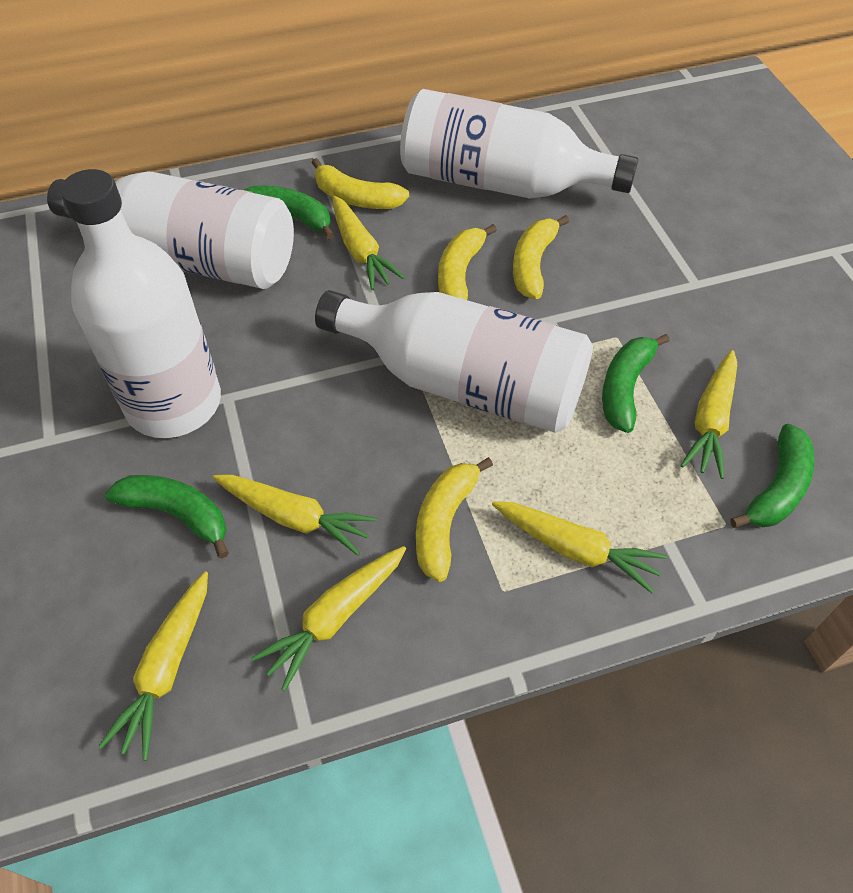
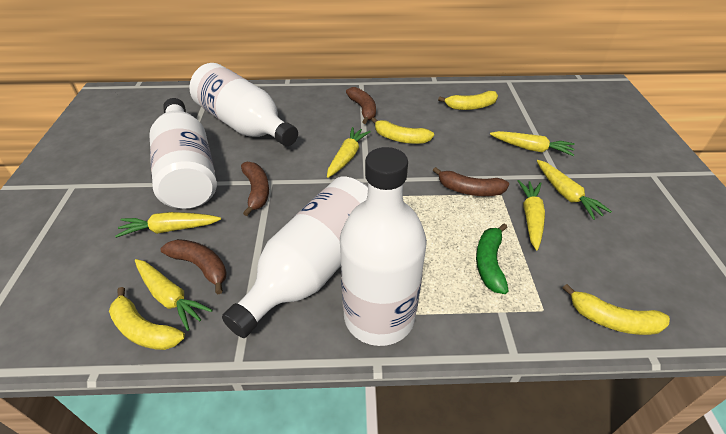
brown banana: none = 0 -> [161,239,227,294] [241,162,269,216] [346,87,376,124] [433,167,509,196] = 4
green banana: [105,475,229,558] [244,186,334,239] [602,334,670,433] [730,423,814,528] = 4 -> [476,224,508,294] = 1

